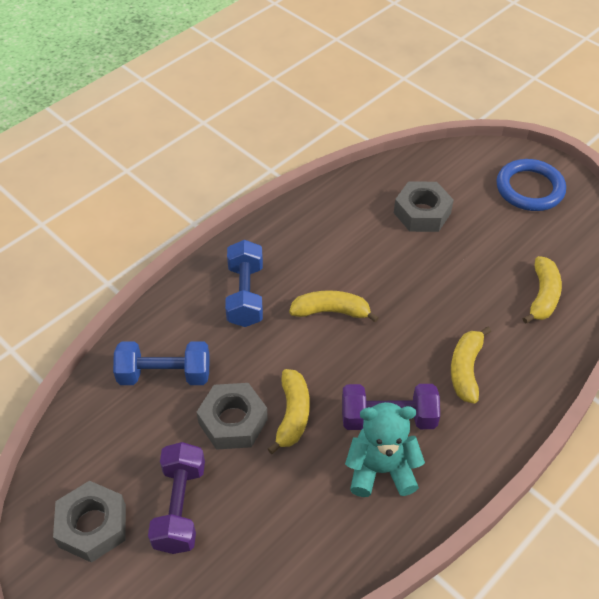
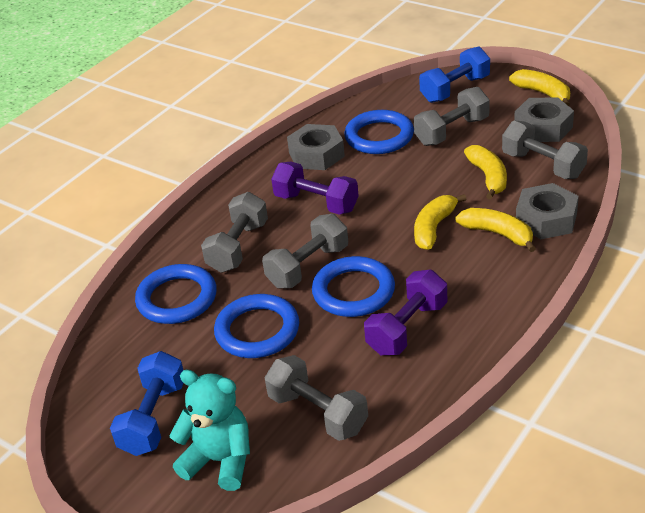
blue ring: [496,159,566,211] = 1 -> [135,264,217,324] [214,294,299,358] [312,256,395,317] [344,110,414,154] = 4
grey dumbbell: none = 0 -> [201,192,268,273] [262,214,348,288] [264,355,368,441] [414,87,490,146] [502,121,588,179] = 5

